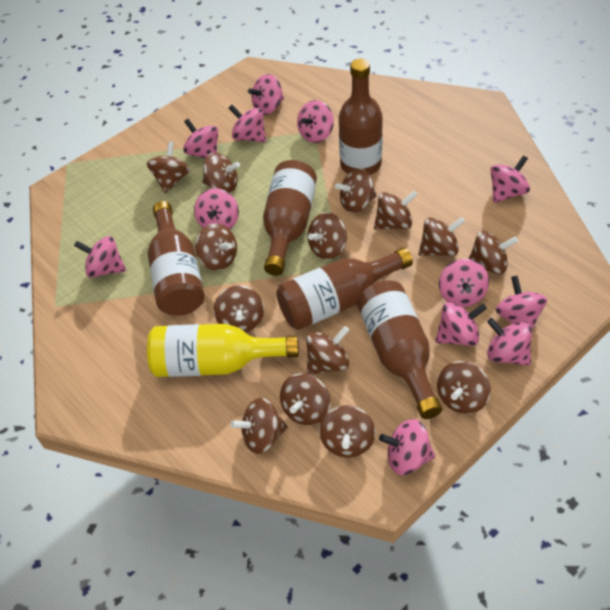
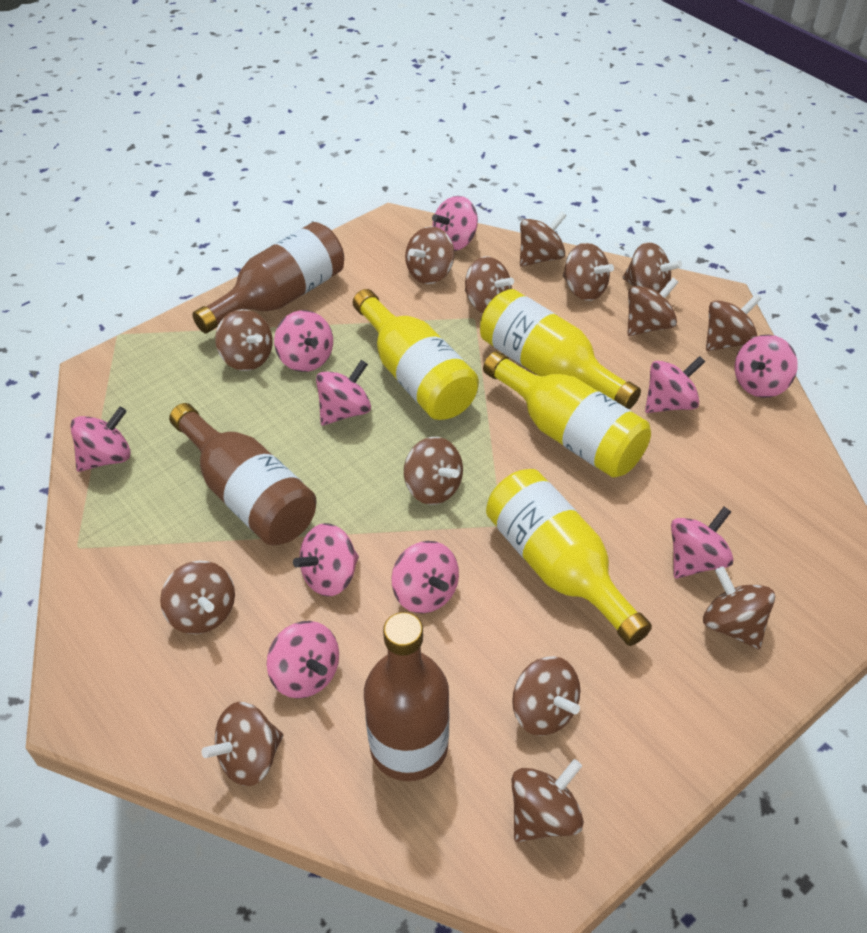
brown bottle: [148,201,205,316] [263,160,317,276] [276,247,413,330] [339,59,383,175] [357,280,442,419] = 5 -> [169,403,317,546] [192,222,344,333] [364,612,449,781] = 3
pink spinning top: [74,236,126,278] [183,119,218,159] [194,188,239,229] [229,105,266,143] [248,74,284,115] [297,100,334,143] [379,419,435,475] [435,302,487,346] [439,259,489,307] [487,318,532,366] [491,155,530,203] [496,275,547,330] = 12 -> [70,407,131,472] [267,621,339,699] [274,310,333,372] [293,523,359,597] [316,360,371,426] [391,541,459,613] [432,196,478,251] [645,356,705,413] [671,507,734,579] [735,335,798,398] = 10
yellow bottle: [147,324,299,377] = 1 -> [353,289,479,420] [480,289,641,409] [483,351,651,478] [486,469,652,646] = 4

